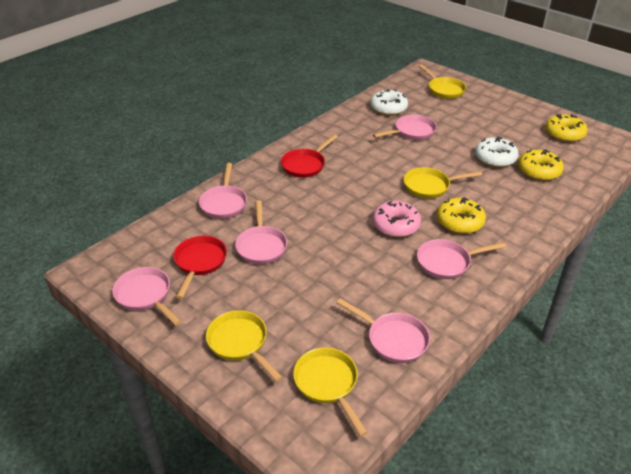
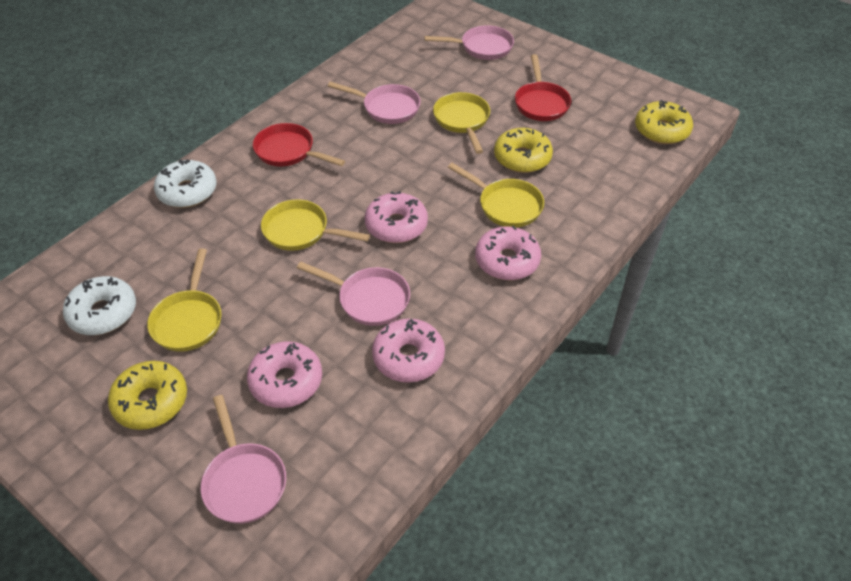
pink donut: [372,201,421,237] = 1 -> [247,341,322,408] [365,191,428,243] [372,318,445,383] [475,225,541,280] = 4
pink pan: [112,267,181,326] [199,163,247,219] [235,200,287,264] [336,298,430,363] [373,115,437,140] [417,239,506,279] = 6 -> [201,395,286,524] [297,261,410,326] [328,82,421,124] [425,25,514,60] = 4

